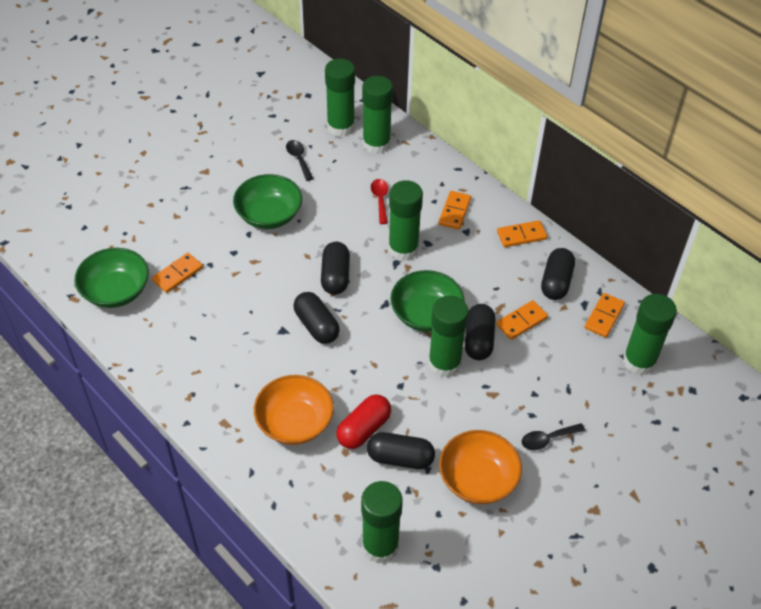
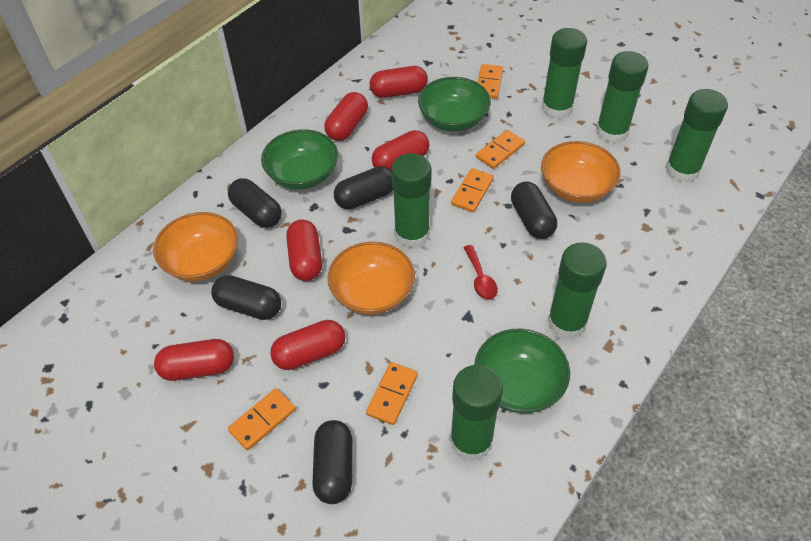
black spoon: [286,140,313,181] [522,423,585,450] = 2 -> none = 0
orange bowl: [254,375,334,445] [439,430,522,504] = 2 -> [153,212,238,281] [328,242,415,315] [541,141,621,203] = 3
red capsule: [336,395,391,449] = 1 -> [154,339,234,381] [270,320,345,370] [286,219,322,281] [324,92,368,141] [370,66,428,98] [372,130,429,169] = 6

